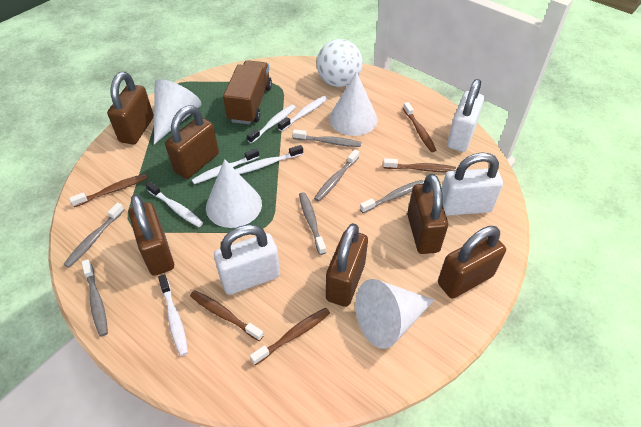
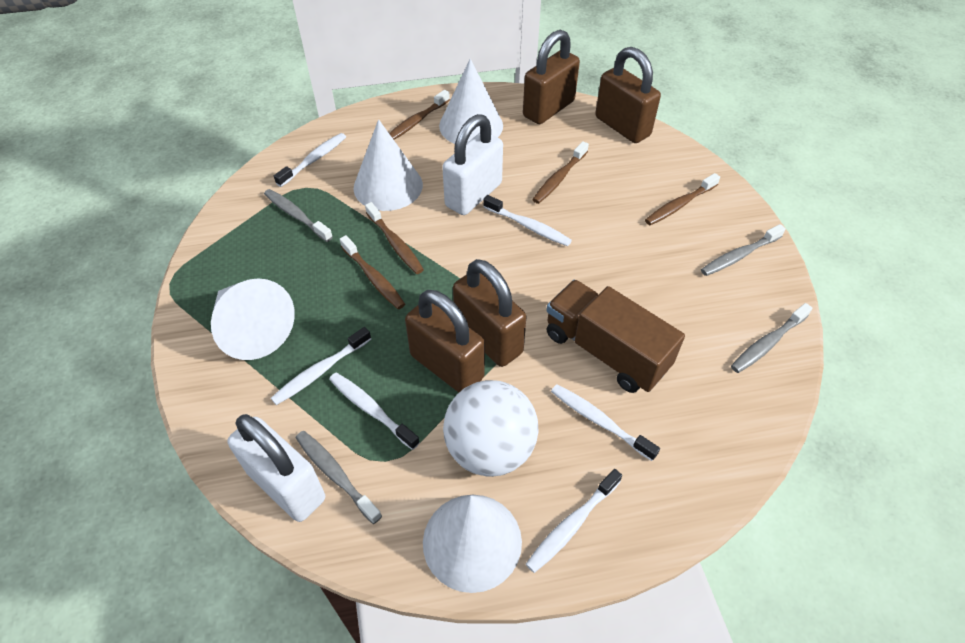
brown padlock: [107,72,154,144] [129,194,174,276] [165,106,219,179] [326,223,368,307] [407,174,448,254] [438,226,506,299] = 6 -> [405,290,485,393] [453,259,526,367] [523,30,580,124] [595,47,661,143] = 4
grey toothbrush: [63,203,124,268] [82,259,108,337] [293,129,361,147] [299,192,326,255] [314,150,359,202] [360,180,424,213] = 6 -> [264,189,333,242] [296,431,382,524] [701,224,786,276] [731,303,813,373] = 4
white padlock: [214,224,280,295] [442,152,503,216] [447,79,484,152] = 3 -> [227,414,325,522] [442,114,503,215] = 2

